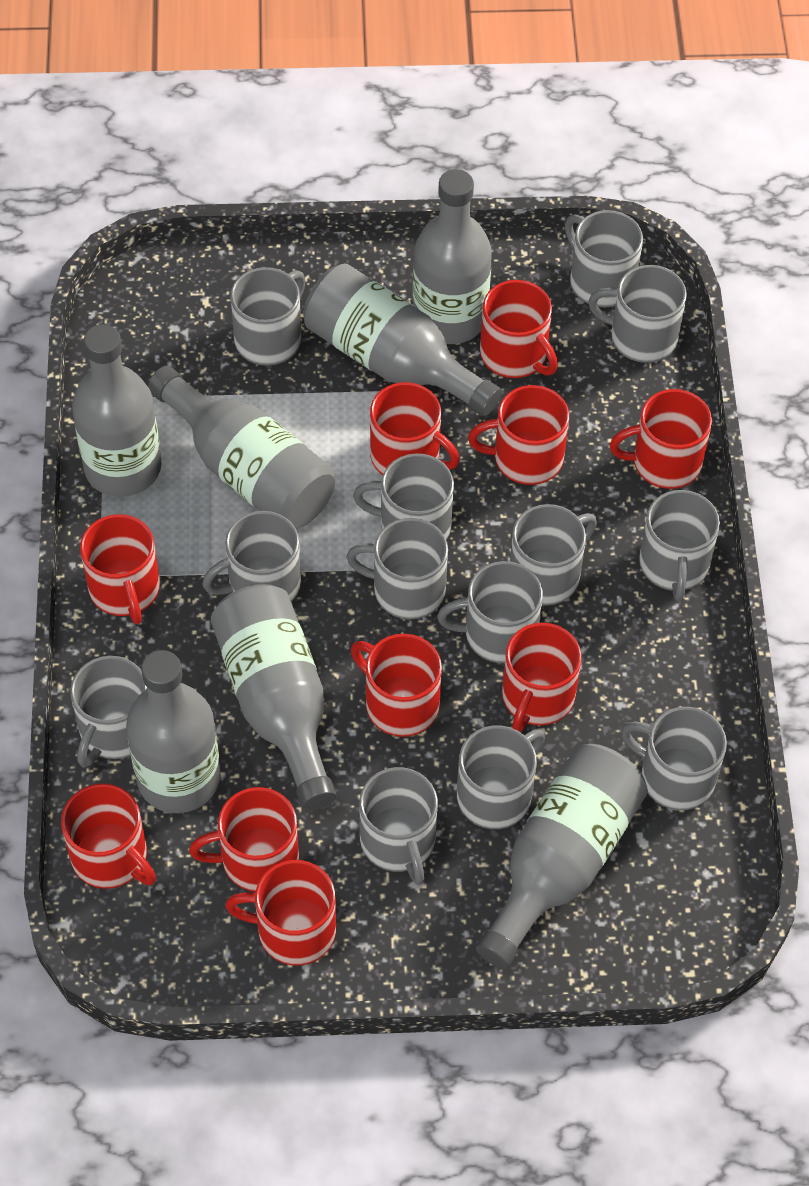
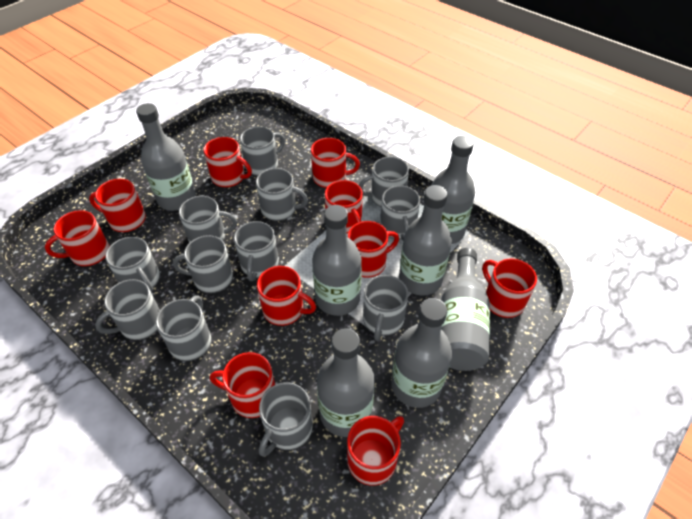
grey mug: [70,656,147,767] [202,511,301,602] [230,267,306,366] [347,518,448,620] [353,453,454,540] [359,767,438,884] [437,561,543,663] [457,725,545,829] [510,504,597,606] [565,210,643,308] [588,265,687,363] [621,707,727,810] [639,490,720,601] = 13 -> [95,279,160,340] [105,237,160,293] [156,295,212,361] [173,235,233,293] [179,196,237,243] [234,221,279,281] [240,126,285,176] [256,168,308,221] [259,382,313,457] [359,157,409,207] [363,275,408,341] [380,186,420,240] = 12

